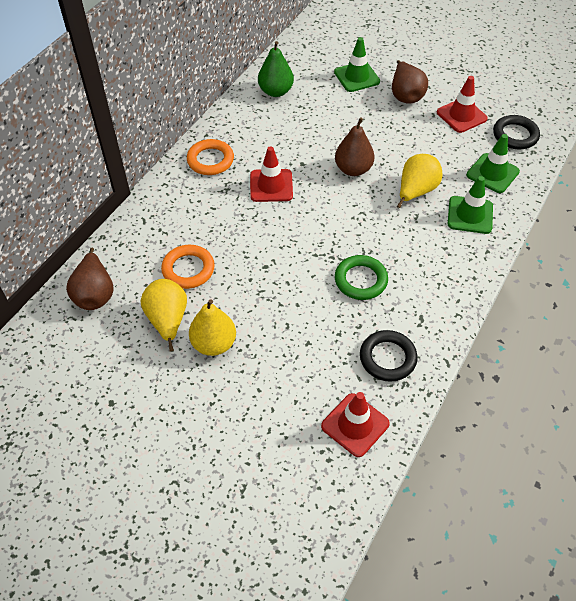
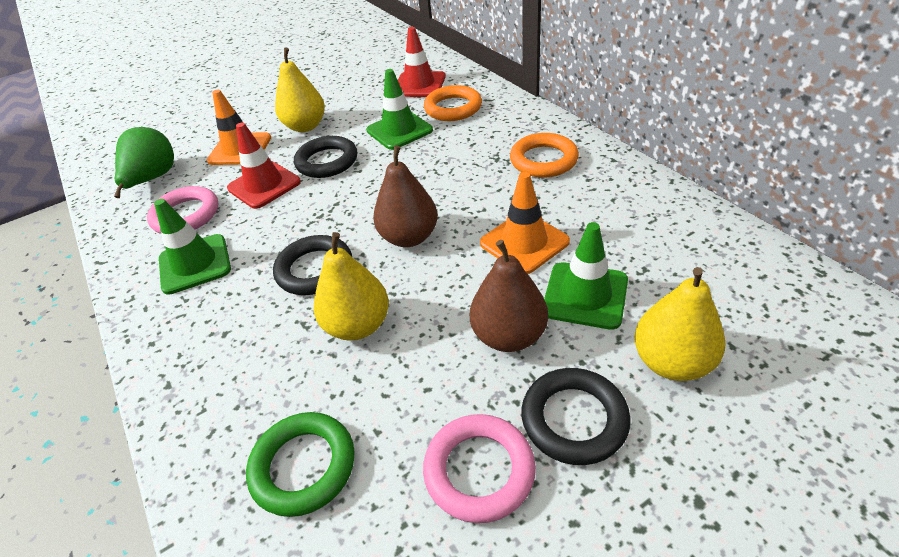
black ring: [360,330,418,382] [493,115,540,149] = 2 -> [273,235,352,295] [294,136,357,178] [521,368,631,465] = 3
brown pear: [66,248,113,310] [335,118,375,176] [392,60,428,104] = 3 -> [373,145,438,247] [470,240,548,352] = 2
orange traffic cone: none = 0 -> [207,90,271,165] [480,172,570,274] = 2
pink ring: none = 0 -> [147,186,218,234] [423,414,536,523] = 2
red traffic cone: [250,146,293,202] [321,392,390,457] [437,76,488,133] = 3 -> [227,123,301,209] [398,27,446,97] = 2

